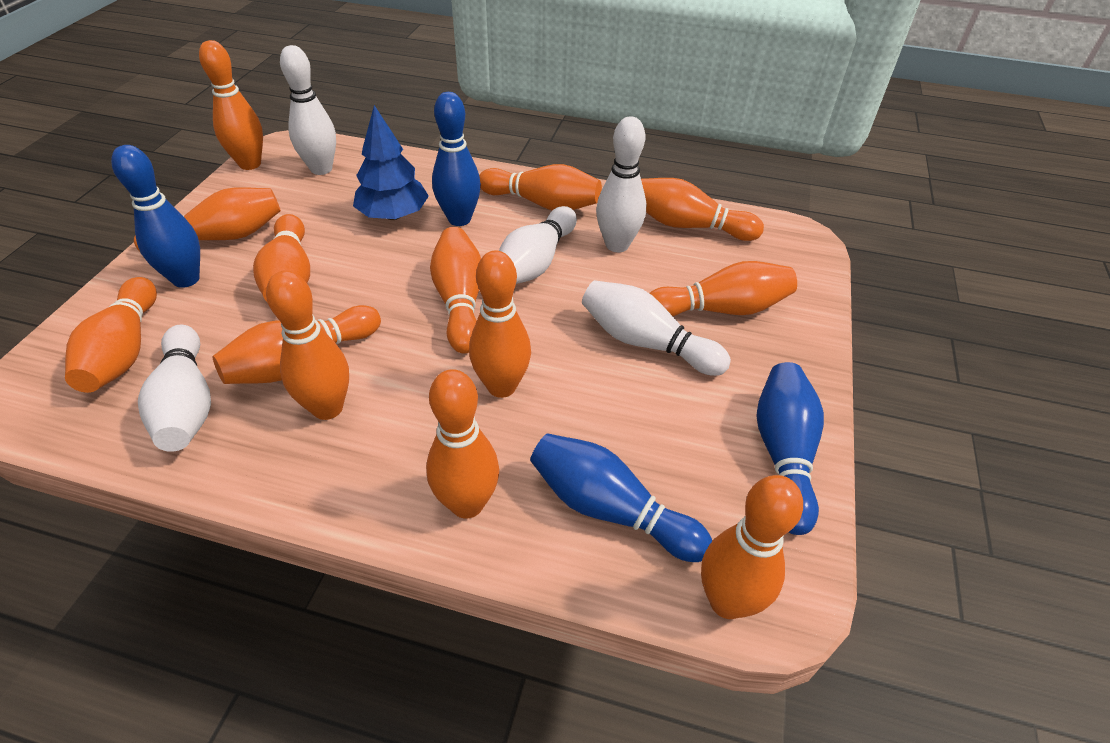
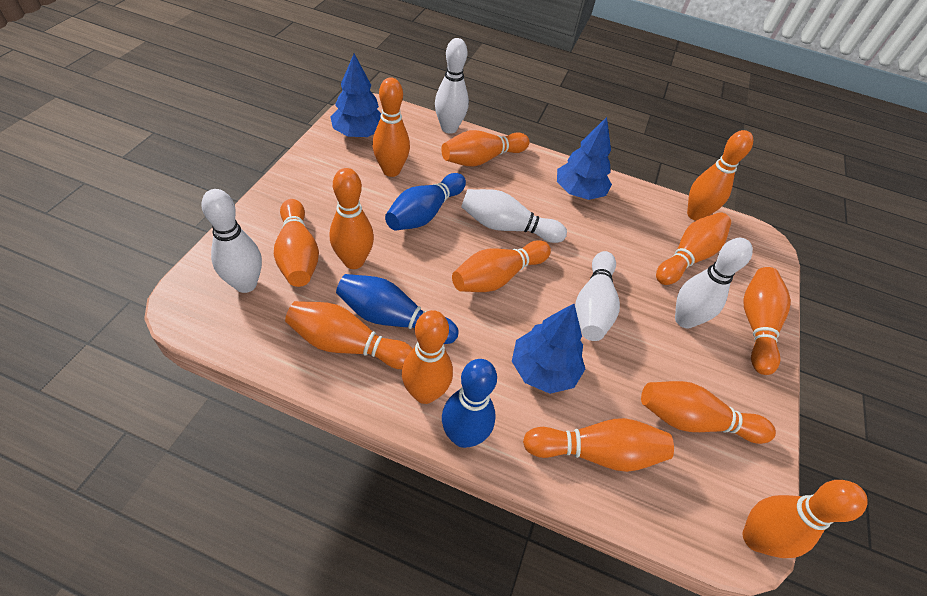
blue bowling pin: [111,145,200,288] [432,92,481,226] [530,433,712,562] [757,362,824,535] = 4 -> [336,274,459,344] [385,173,466,231] [442,359,497,448] = 3
blue tree: [353,105,429,220] = 1 -> [331,54,381,137] [512,304,585,394] [557,117,612,200] = 3

